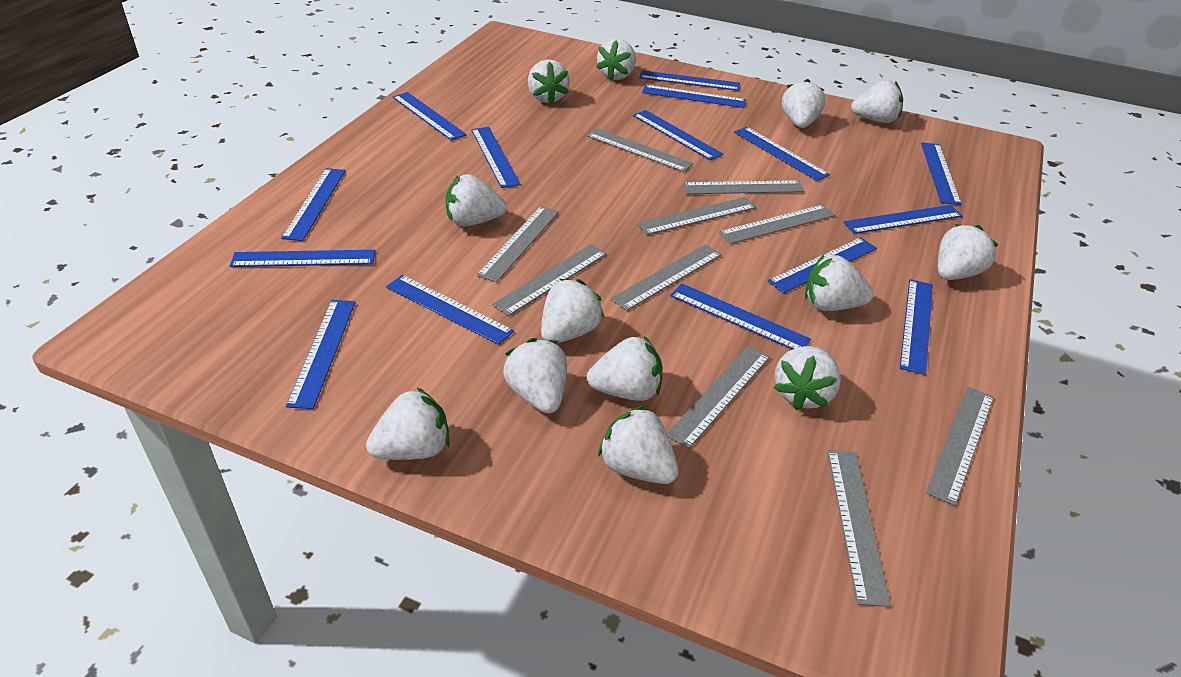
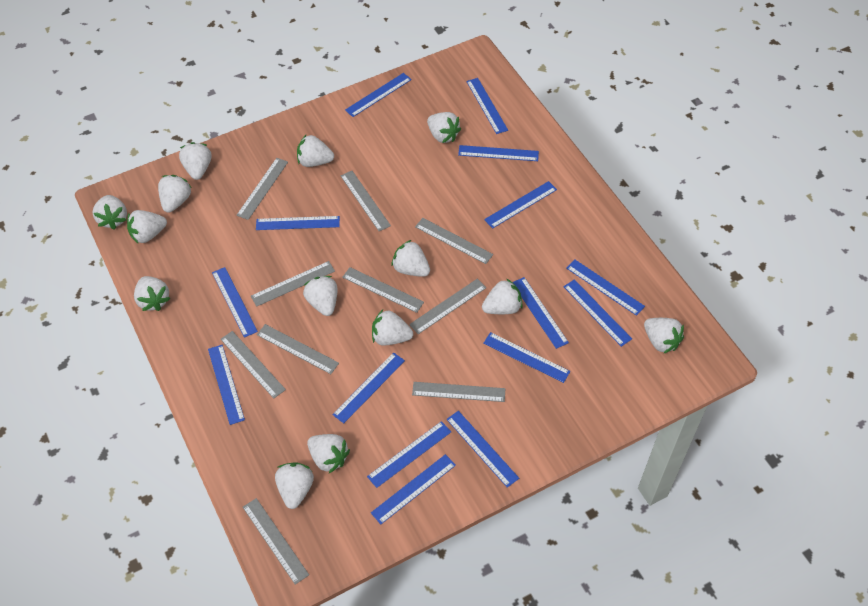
white strawberry: [366,387,450,460] [445,174,507,226] [503,338,567,413] [528,59,570,104] [541,279,604,343] [587,336,663,401] [596,38,636,81] [598,406,679,484] [773,346,841,410] [782,79,825,128] [805,255,873,311] [851,80,903,123] [938,224,998,280] = 13 -> [93,195,127,230] [127,210,167,243] [134,276,170,311] [158,175,192,213] [179,142,212,180] [275,462,314,509] [297,135,334,167] [303,276,338,316] [307,434,350,473] [372,310,413,345] [391,240,430,277] [427,112,461,143] [482,278,523,314] [644,318,684,353] = 14

